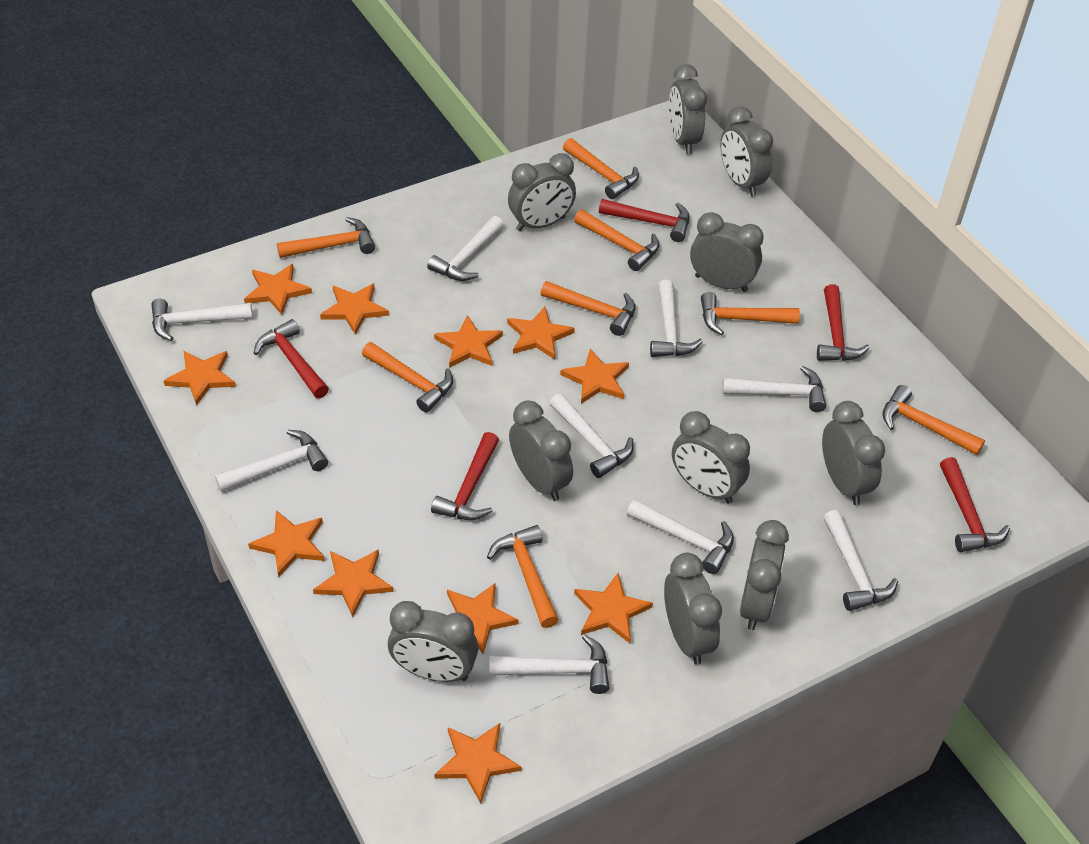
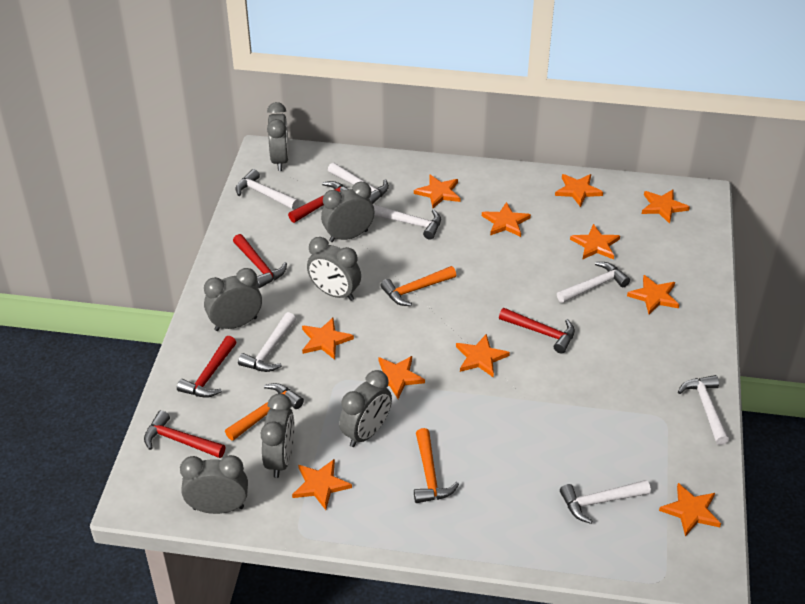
grey clock: [388,601,479,682] [508,153,576,231] [509,400,573,501] [664,553,722,665] [669,64,707,154] [672,411,750,504] [690,212,764,292] [720,106,773,196] [740,520,789,630] [822,401,885,505] = 10 -> [180,455,248,514] [204,268,262,331] [261,394,294,478] [267,102,289,171] [307,237,361,301] [321,182,374,242] [339,370,392,447] = 7
orange hammer: [277,217,375,258] [362,342,453,412] [487,525,559,628] [541,281,635,336] [563,138,639,199] [574,210,659,271] [701,292,800,335] [882,385,985,455] = 8 -> [225,383,304,441] [380,266,456,306] [414,428,459,503] = 3
white hammer: [151,299,253,341] [215,430,328,492] [427,216,504,281] [489,634,609,694] [550,393,634,478] [627,499,734,574] [650,280,703,357] [722,366,826,412] [823,510,898,611] = 9 -> [236,169,299,210] [238,312,296,372] [328,162,389,204] [374,205,441,240] [557,262,630,303] [560,480,651,524] [678,375,729,445] = 7

